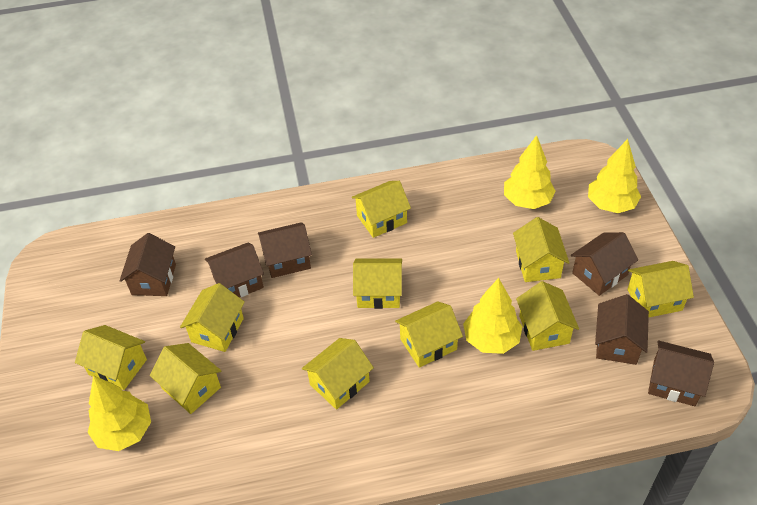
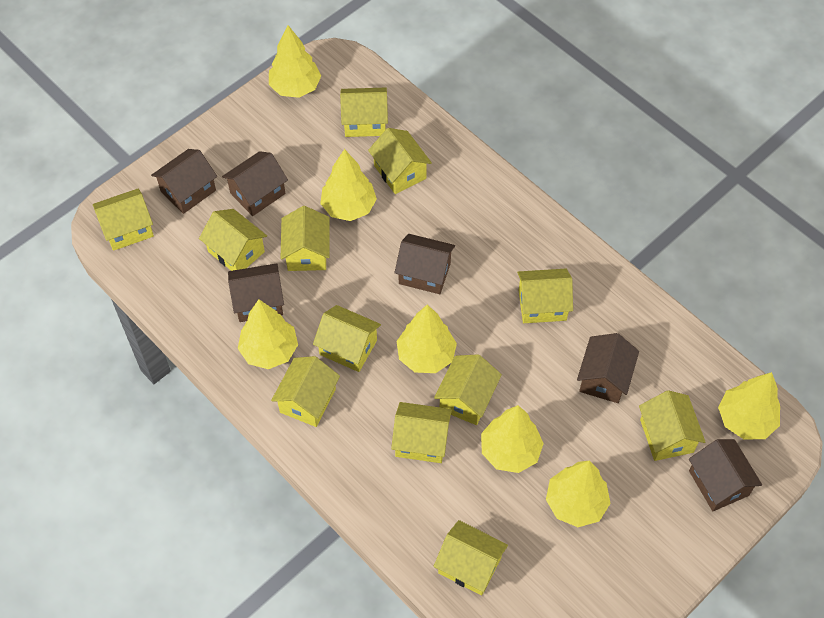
yellow house: [75,325,147,390] [150,343,221,414] [180,283,245,352] [302,338,374,410] [352,181,411,238] [353,258,402,309] [395,301,463,368] [513,217,569,282] [516,281,579,351] [628,261,694,317] = 10 -> [93,188,154,251] [199,209,267,271] [271,356,340,427] [281,206,329,271] [313,305,381,372] [340,88,388,137] [368,128,432,194] [391,402,452,463] [434,354,502,425] [434,520,508,595] [517,269,573,323] [639,390,705,461] = 12
yellow tree: [88,375,151,451] [463,278,522,354] [504,135,556,209] [588,139,641,213] = 4 -> [238,300,298,369] [269,25,321,98] [320,149,377,221] [396,304,457,373] [481,405,544,473] [546,461,611,527] [718,372,780,440] = 7

